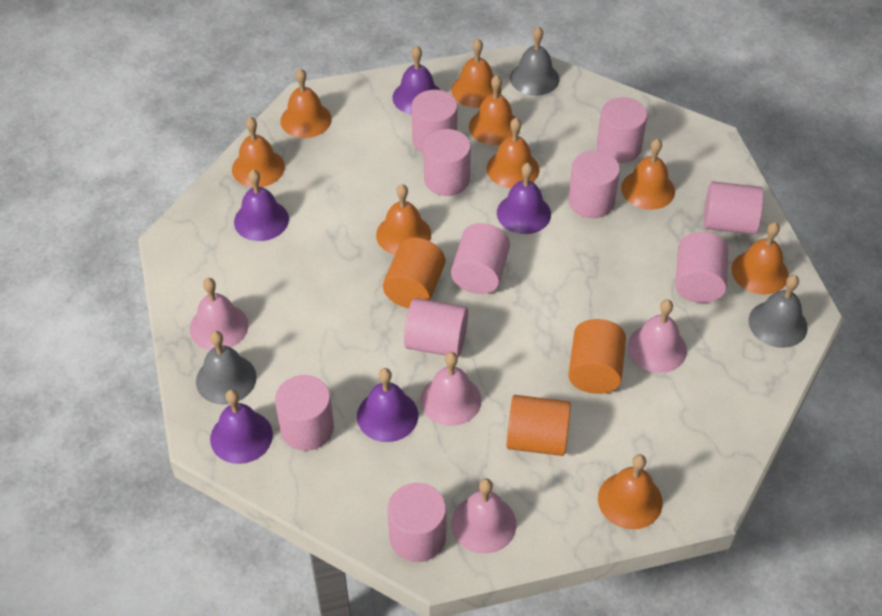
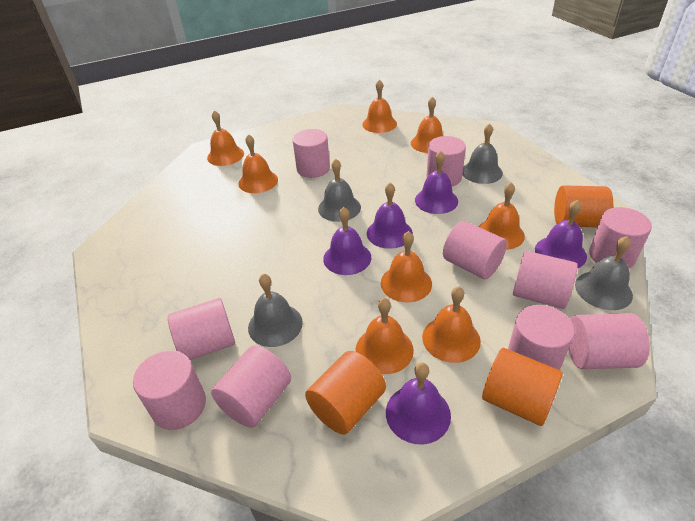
grey bell: [196,331,257,405] [510,26,560,96] [748,275,808,348] = 3 -> [248,273,303,347] [318,159,361,222] [463,123,503,184] [575,236,633,310] = 4
orange bell: [232,117,285,187] [280,68,332,138] [376,184,431,255] [451,39,501,108] [469,75,520,145] [486,118,540,188] [598,454,663,529] [621,139,675,210] [731,222,789,294] = 9 -> [207,110,244,166] [238,134,278,193] [356,298,414,374] [362,80,397,133] [381,231,432,302] [411,97,443,153] [422,286,481,363] [478,182,525,250] = 8
pink bell: [190,278,248,350] [421,352,481,426] [451,478,517,554] [627,300,687,373] = 4 -> none = 0

